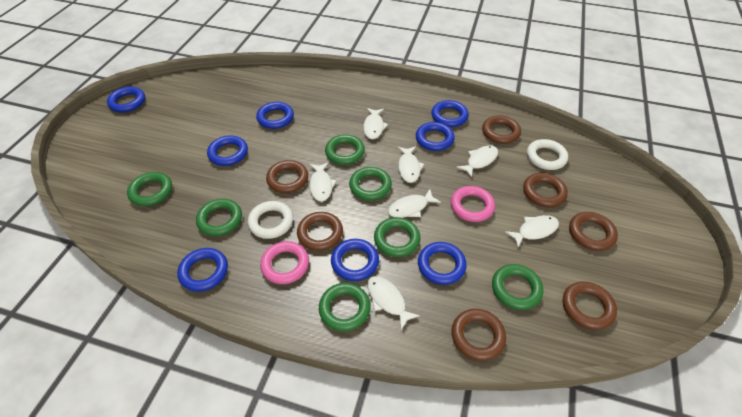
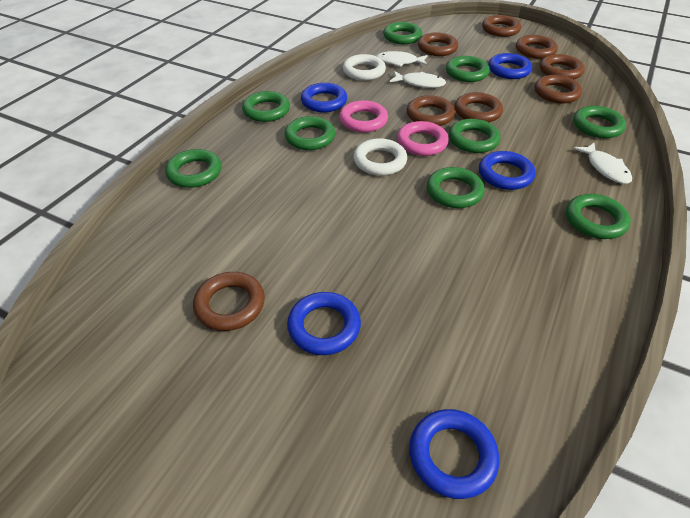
blue ring: [107,87,145,112] [177,248,228,292] [207,136,248,166] [256,102,294,129] [331,239,379,281] [416,122,455,151] [418,242,467,285] [431,100,469,127] = 8 -> [287,292,361,355] [301,83,347,113] [409,409,499,499] [479,151,535,190] [488,53,532,79] = 5
brown ring: [266,160,308,193] [297,212,343,251] [451,309,506,361] [482,115,521,144] [523,173,568,207] [563,281,617,330] [569,212,618,251] = 7 -> [193,272,265,331] [407,95,455,126] [418,32,458,56] [454,92,503,122] [482,15,521,37] [516,35,558,59] [535,75,582,103] [540,54,585,79] = 8
green ring: [127,172,172,206] [196,199,242,236] [319,283,371,331] [325,134,365,165] [349,167,392,201] [374,217,421,257] [492,264,543,310] = 7 -> [165,149,221,188] [242,91,290,122] [284,116,335,150] [383,22,422,44] [427,167,485,208] [446,56,490,82] [449,119,501,153] [566,194,631,239] [573,106,626,138] = 9
white fish: [309,162,337,202] [363,108,388,139] [367,276,420,330] [388,189,441,218] [397,146,424,183] [456,145,498,178] [505,215,559,247] = 7 -> [377,51,428,67] [390,71,446,88] [573,143,632,184] = 3

